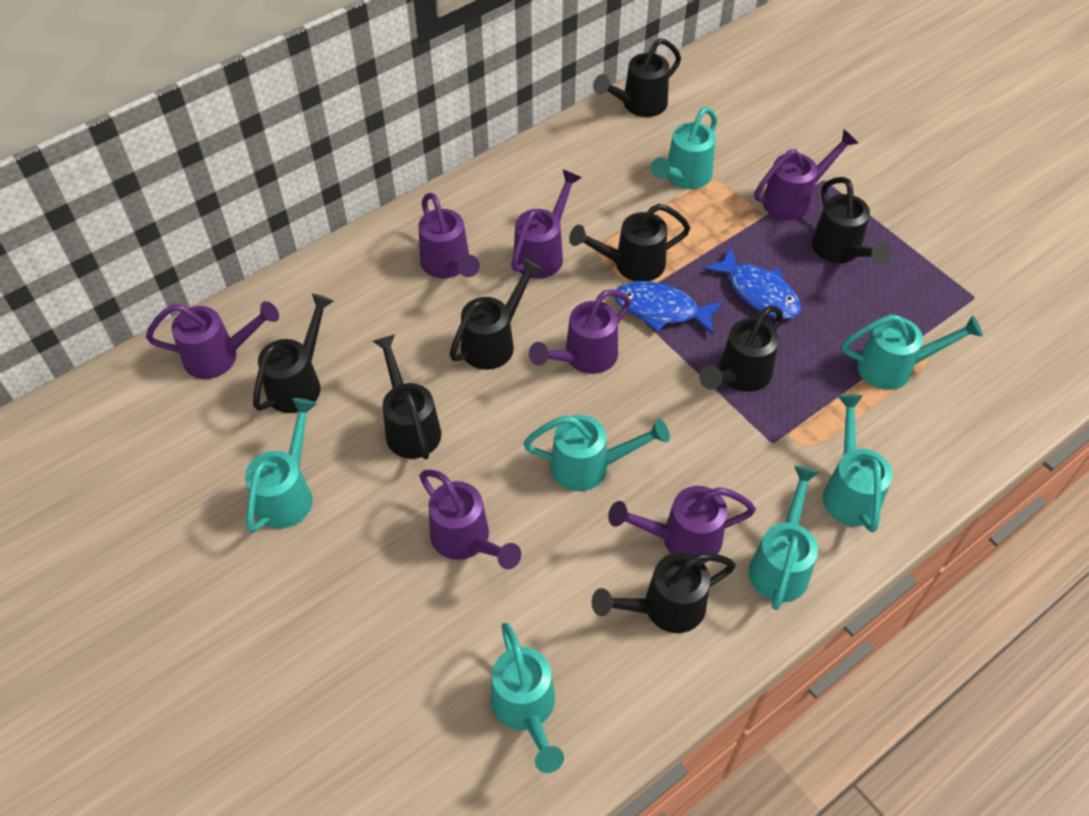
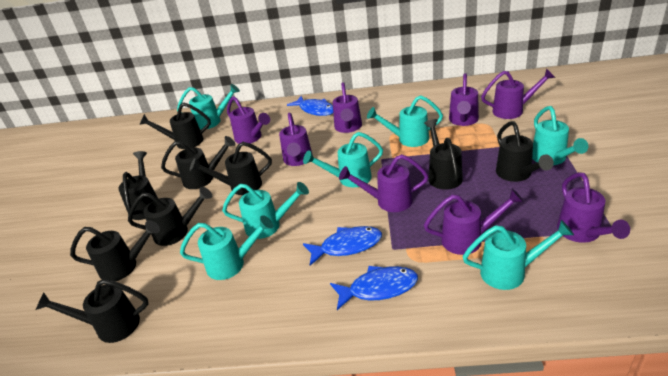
black watering can: [253,293,334,413] [373,334,441,459] [449,258,542,370] [569,204,690,281] [592,553,736,633] [593,38,681,117] [700,306,783,392] [811,177,892,264] = 8 -> [35,279,149,343] [70,220,160,281] [118,151,158,220] [128,187,212,246] [139,103,211,149] [161,136,236,189] [190,142,272,195] [424,119,463,190] [496,121,554,182] = 9
blue fish: [614,281,723,335] [703,247,801,319] = 2 -> [287,96,333,116] [303,226,382,266] [330,266,418,310] = 3
purple watering can: [146,301,279,379] [418,193,480,278] [419,470,521,569] [511,170,582,279] [529,289,631,374] [608,486,756,563] [754,129,858,220] = 7 -> [227,96,270,144] [279,113,313,166] [333,82,362,133] [339,154,429,212] [424,189,524,255] [449,73,479,126] [481,68,555,119] [557,172,630,243] = 8

